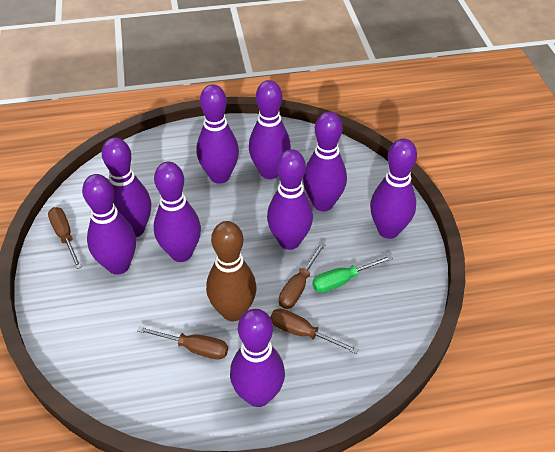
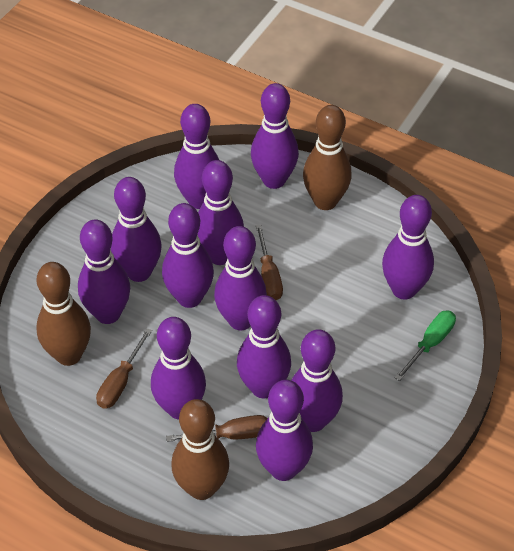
brown bowling pin: [206,221,257,322] = 1 -> [36,262,91,366] [171,399,229,500] [303,105,352,210] = 3
brown screwdriver: [48,207,82,269] [137,326,228,360] [270,308,359,354] [279,242,326,309] = 4 -> [96,328,152,409] [166,415,268,442] [256,224,283,300] = 3
purple bowling pin: [82,174,136,275] [102,137,151,237] [154,162,201,262] [197,84,239,184] [230,309,285,407] [249,80,291,179] [267,149,313,250] [303,112,347,211] [370,139,417,239] = 9 -> [78,219,130,324] [111,177,162,282] [151,317,206,419] [162,203,214,308] [174,104,219,209] [198,160,244,265] [214,226,267,330] [237,295,291,398] [251,83,299,189] [256,380,313,481] [291,329,343,432] [382,195,434,300] = 12

